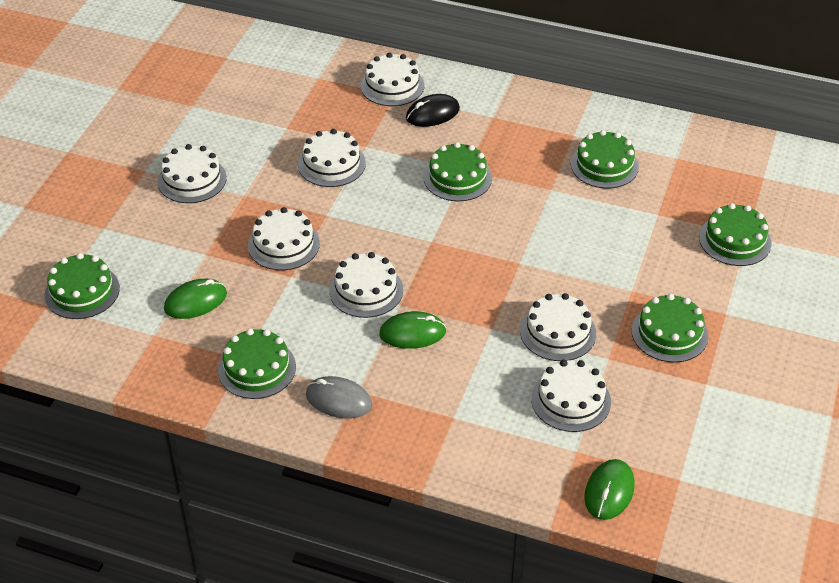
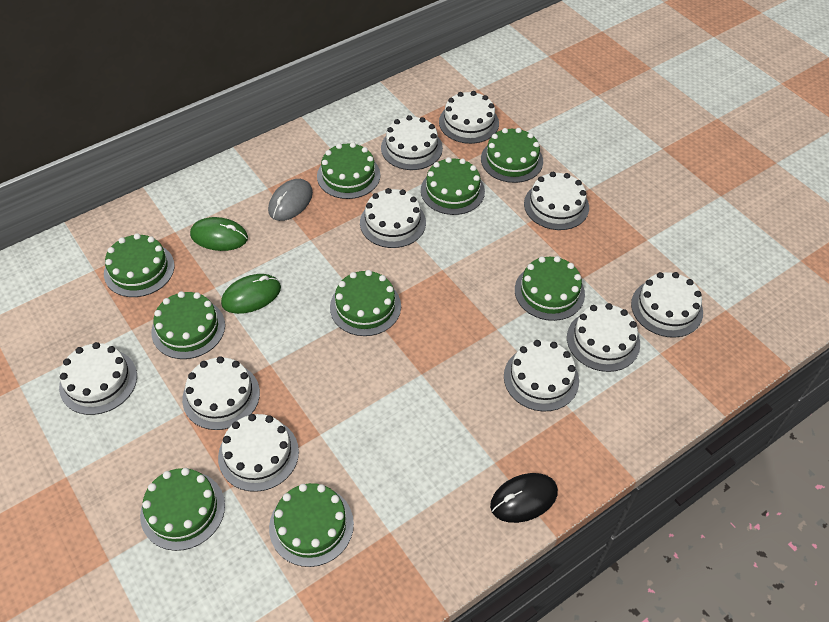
green cake: [44,253,120,319] [218,329,296,399] [424,142,492,201] [571,130,639,189] [632,294,708,362] [699,203,771,266] = 6 -> [104,233,175,297] [140,468,225,551] [151,291,225,359] [269,483,354,567] [317,142,380,199] [330,270,401,336] [421,157,485,215] [481,128,543,183] [515,256,585,321] = 9
green mouse: [164,279,227,319] [379,311,446,349] [584,459,635,520] = 3 -> [190,217,248,251] [221,274,281,314] = 2
white cake: [157,144,227,203] [248,207,320,270] [298,129,366,187] [329,252,403,318] [361,53,424,106] [520,293,596,361] [531,360,611,432] = 7 -> [59,342,137,415] [182,356,260,430] [218,414,299,492] [360,188,426,248] [381,115,443,170] [439,91,499,144] [504,340,579,411] [524,172,589,230] [567,303,640,372] [631,272,703,338] = 10

